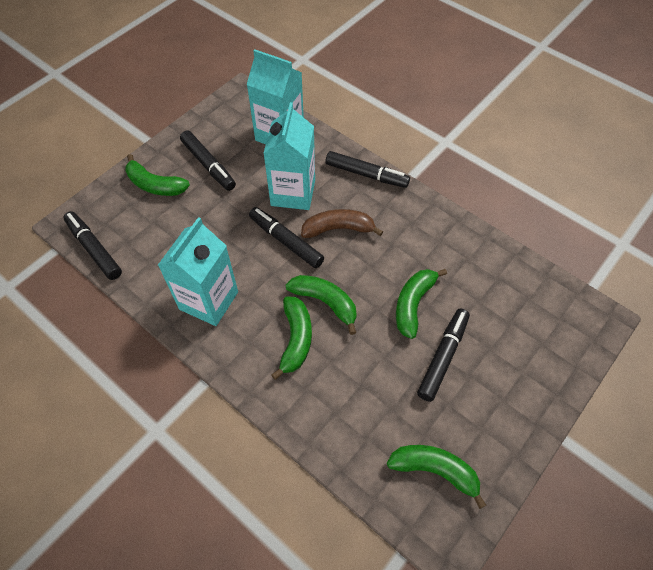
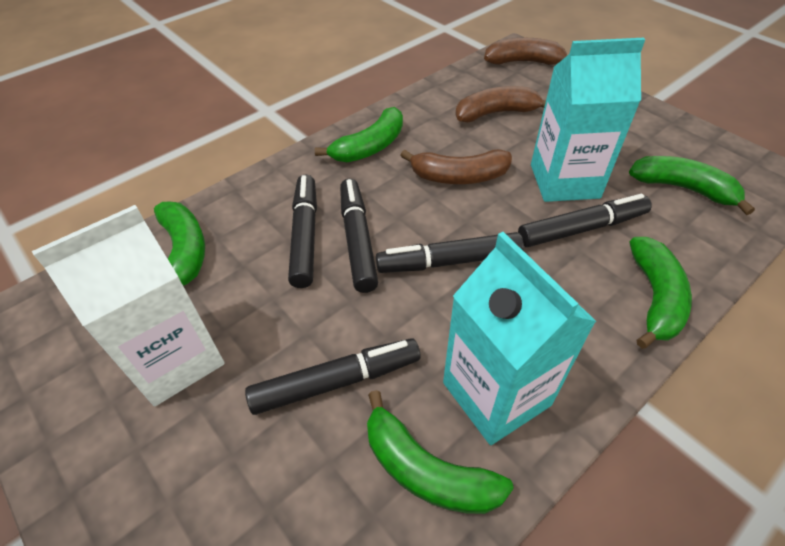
brown banana: [301,209,383,238] = 1 -> [400,149,512,184] [455,86,546,122] [484,38,567,65] = 3
turquoise carton: [158,217,238,326] [247,49,304,144] [263,102,315,210] = 3 -> [443,232,597,445] [531,38,645,202] = 2
white carton: none = 0 -> [32,205,225,406] = 1

